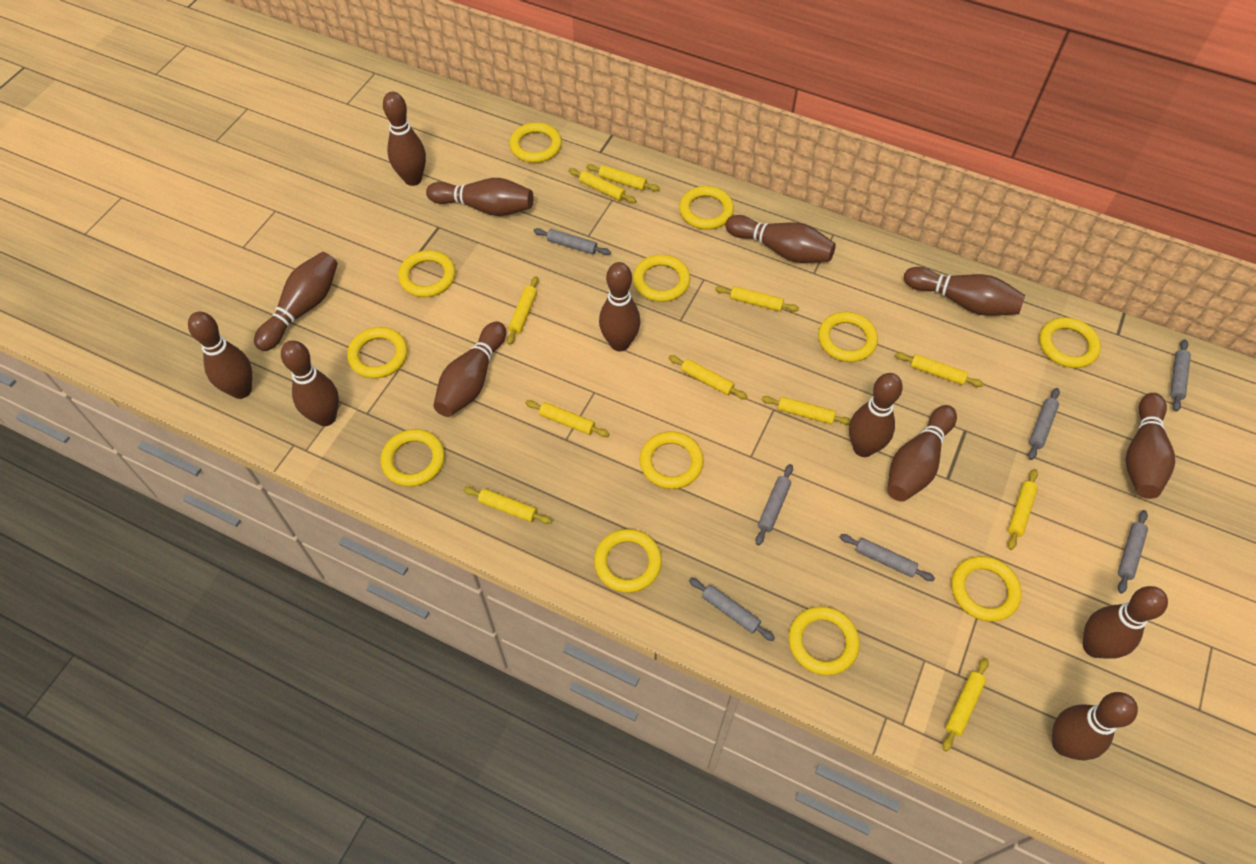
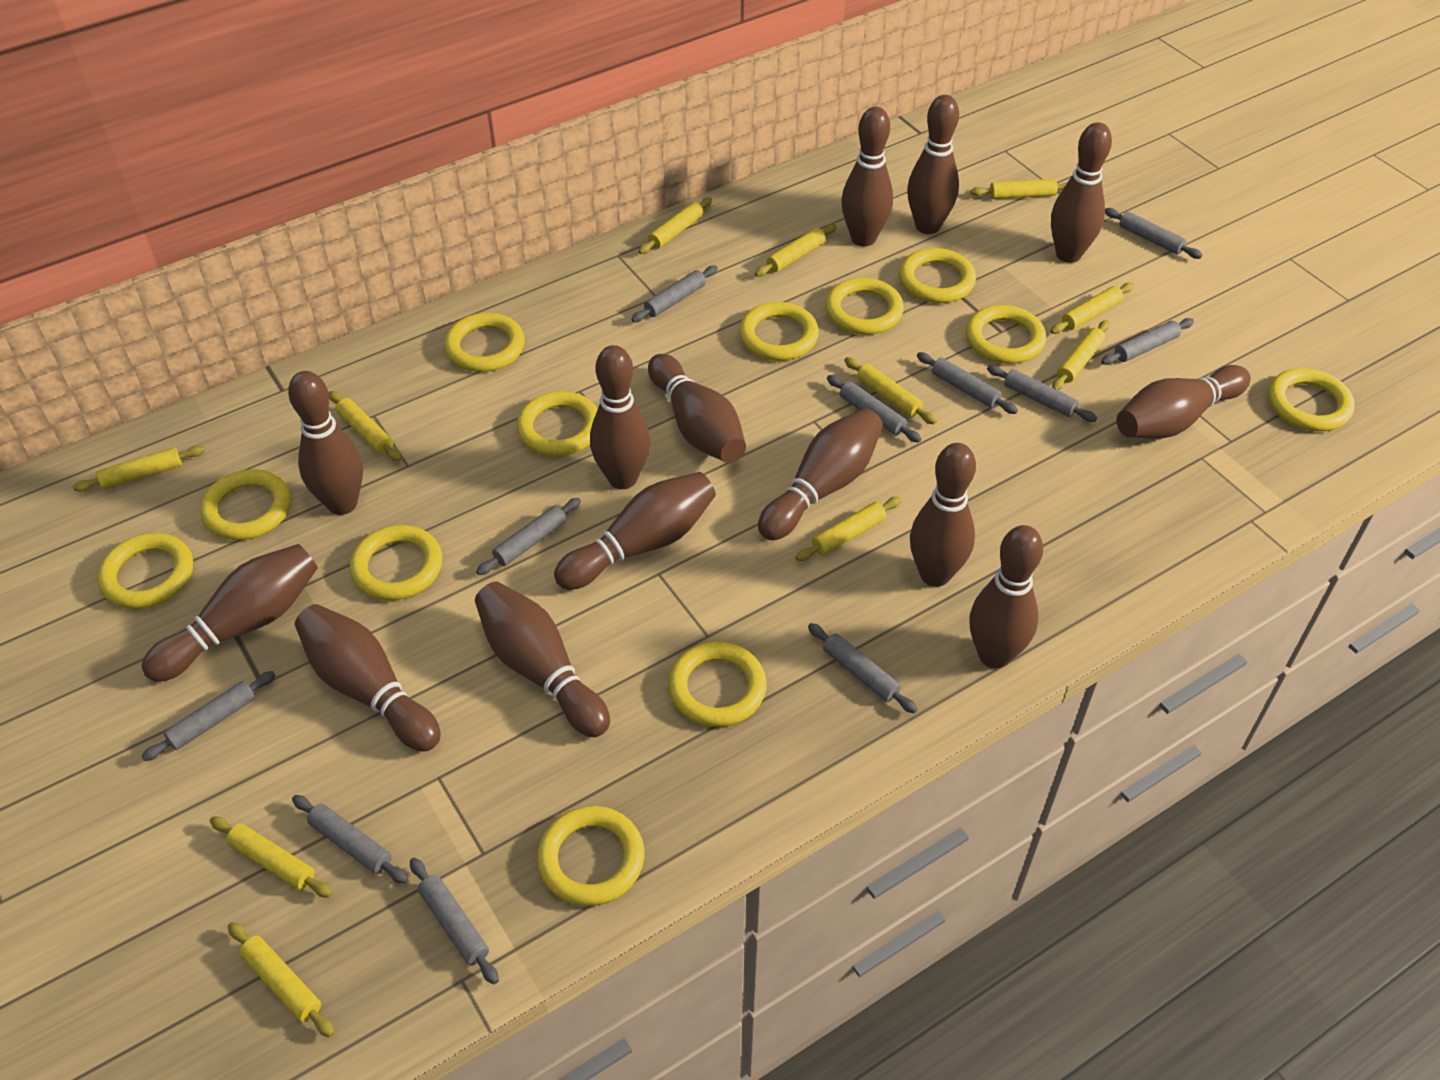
grey rolling pin: [533,228,611,255] [689,578,775,641] [756,464,793,545] [839,534,935,581] [1028,388,1060,460] [1118,510,1148,594] [1170,339,1191,412] = 7 -> [141,671,276,761] [292,795,408,884] [410,858,499,984] [476,498,581,575] [631,266,718,322] [808,623,918,713] [827,375,921,443] [917,352,1018,414] [987,365,1097,422] [1101,318,1194,365] [1105,208,1202,259] = 11

